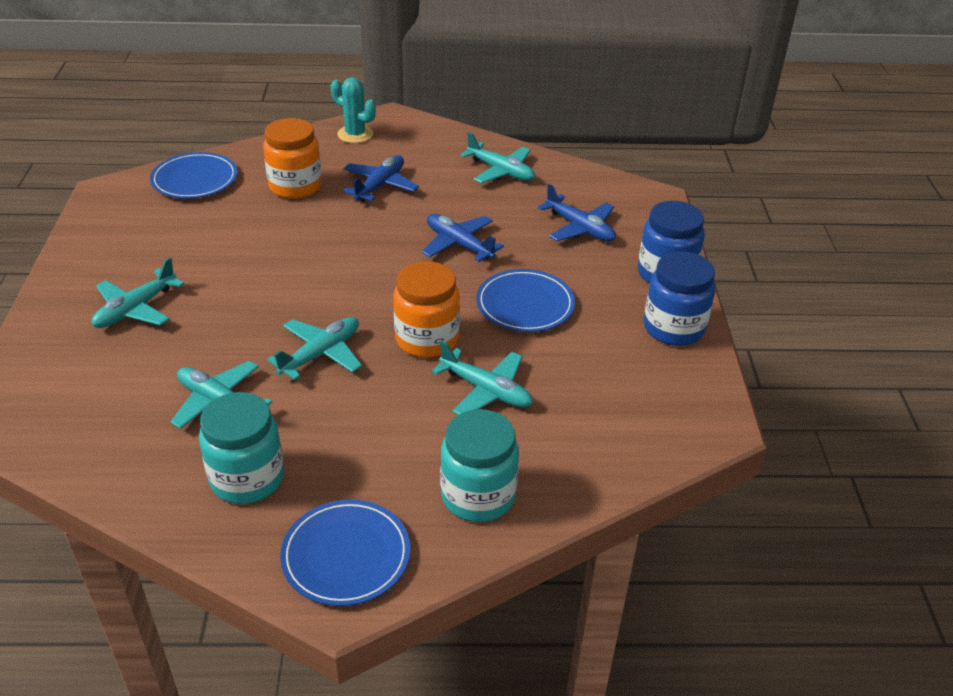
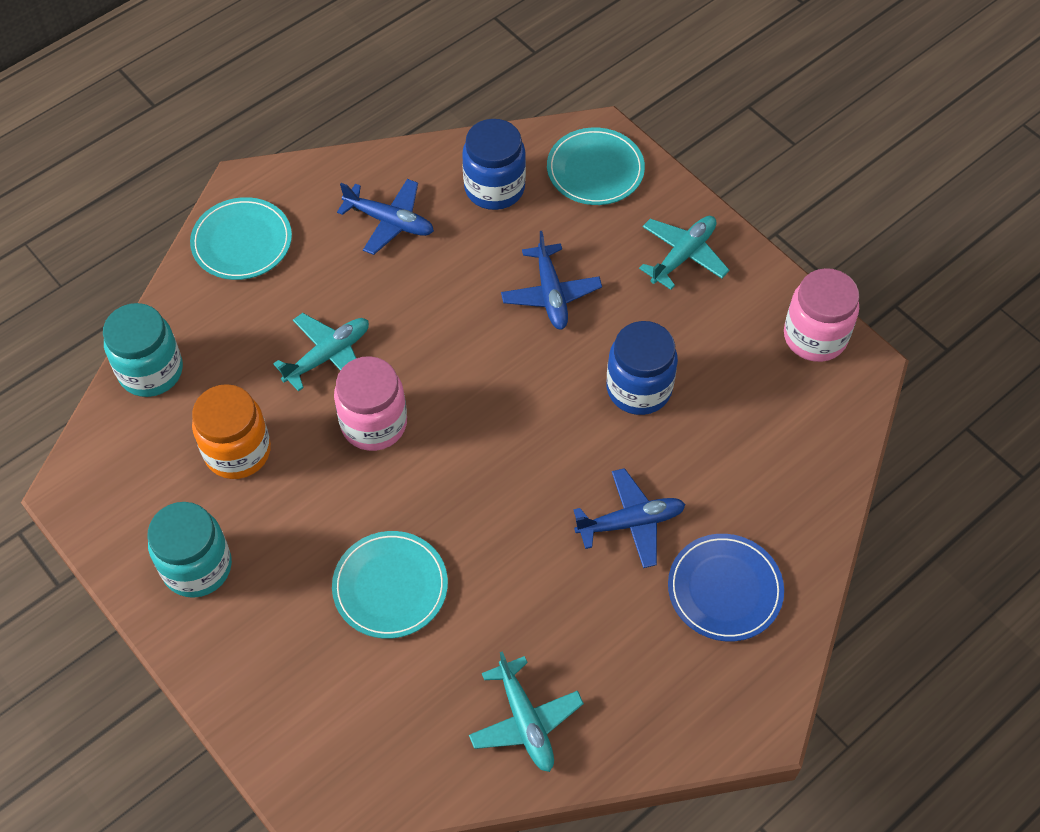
blue plate: [150,152,237,199] [280,499,410,606] [476,269,575,332] = 3 -> [668,534,784,641] = 1
orange jar: [263,118,322,199] [393,261,460,358] = 2 -> [192,384,271,479] = 1
pink jar: none = 0 -> [334,356,407,451] [784,268,859,362] = 2
turquoise cactus: [330,77,376,143] = 1 -> none = 0
turquoise plane: [91,257,184,328] [170,361,272,429] [267,317,362,380] [432,341,533,415] [460,132,535,183] = 5 -> [273,313,369,391] [469,651,584,772] [639,216,729,290] = 3
turquoise plate: none = 0 -> [190,197,292,280] [332,531,448,639] [547,127,645,205] = 3

